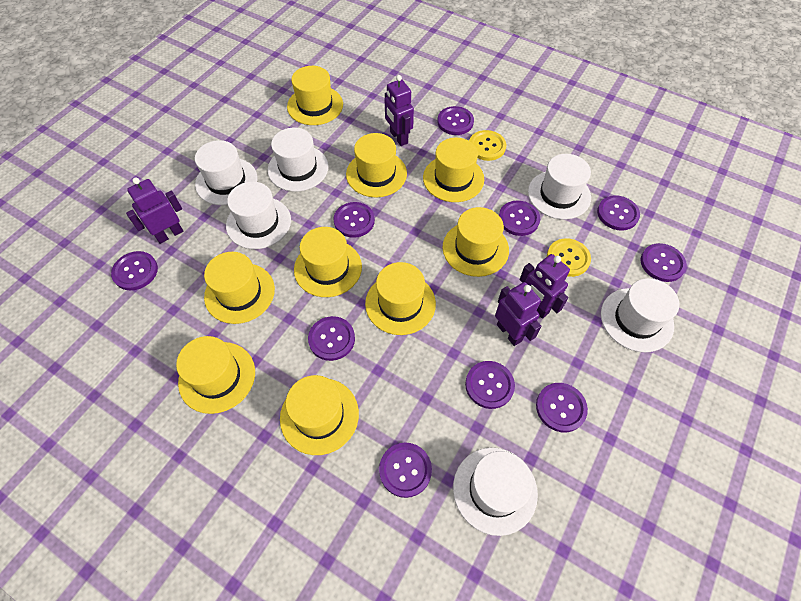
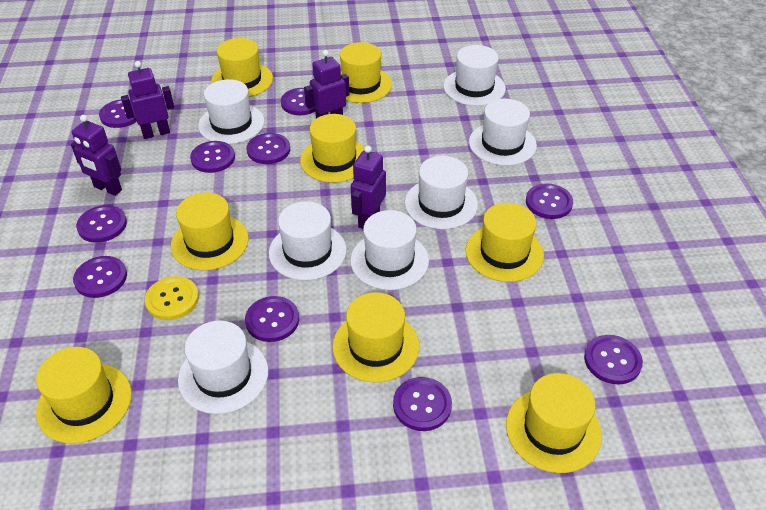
white hat: [195,140,258,205] [226,182,291,249] [268,128,328,192] [453,448,538,536] [528,154,591,219] [601,278,679,352] = 6 -> [178,321,268,414] [198,79,265,144] [269,201,347,280] [350,210,429,290] [405,156,478,230] [443,45,506,106] [469,99,537,166] = 7
yellow button: [469,130,506,161] [547,238,591,277] = 2 -> [145,276,199,320] = 1
yellow hat: [176,336,255,414] [204,252,275,324] [280,375,359,455] [287,66,343,125] [294,227,362,297] [346,133,407,198] [365,262,436,335] [423,138,484,202] [443,207,509,277] = 9 -> [36,347,132,444] [171,193,249,270] [211,38,273,97] [300,114,365,183] [332,292,419,383] [340,42,392,103] [465,203,544,282] [506,373,602,473] = 8

